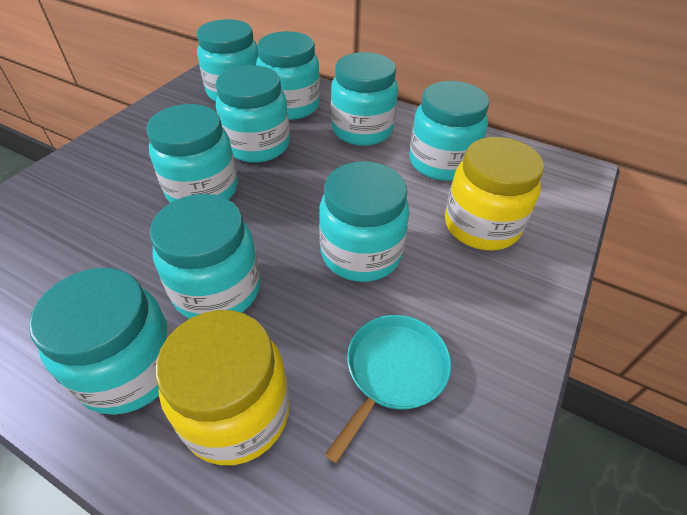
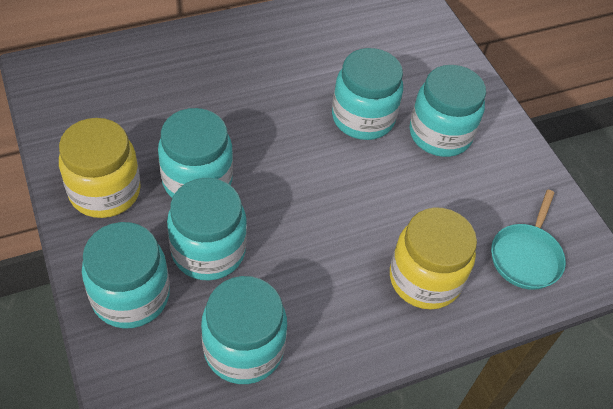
turquoise jar: [29,268,173,415] [146,104,238,203] [150,194,261,319] [197,19,259,102] [216,65,290,163] [256,31,320,120] [319,161,410,282] [331,52,398,146] [409,81,489,181] = 9 -> [82,222,170,328] [158,108,233,198] [167,178,247,280] [201,276,287,384] [332,48,403,140] [410,65,486,157] = 6

